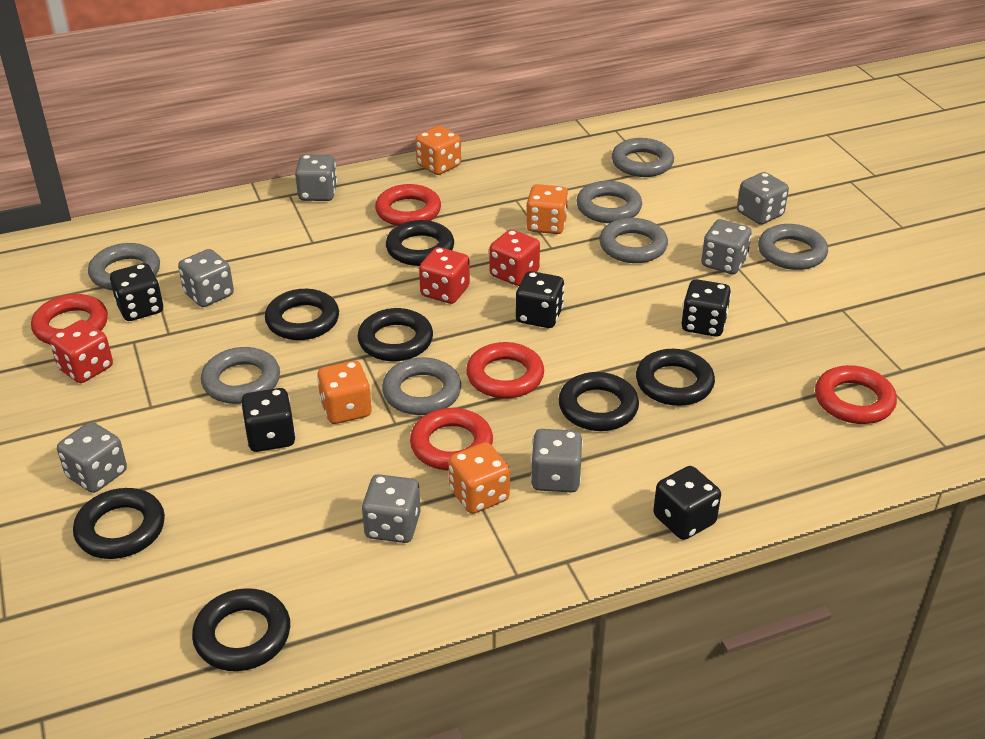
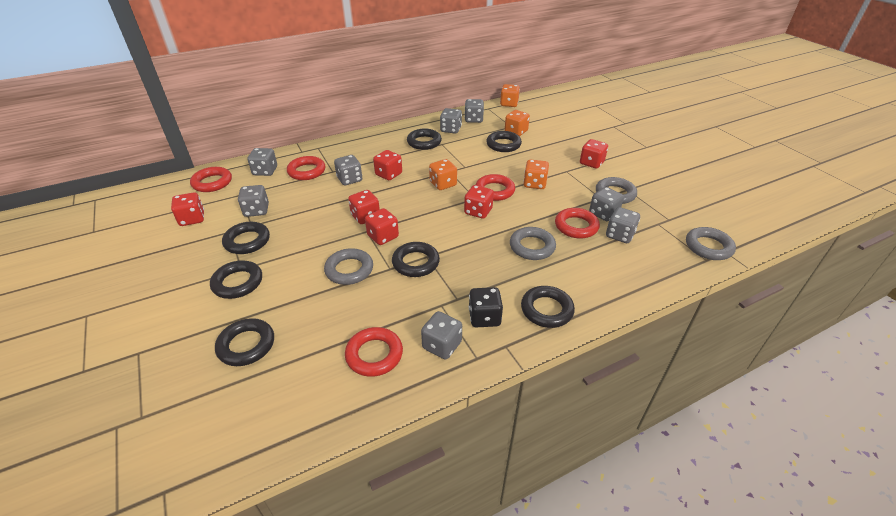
black dice: [110,263,163,321] [241,388,296,452] [516,271,564,328] [653,466,721,540] [681,279,731,337] = 5 -> [469,287,503,327] = 1
grey dice: [57,422,127,493] [178,249,234,307] [295,155,337,201] [362,474,421,543] [531,429,583,492] [701,219,752,274] [737,172,789,225] = 7 -> [238,185,269,217] [247,148,277,176] [334,155,362,185] [421,311,462,360] [440,108,462,134] [465,99,484,123] [589,187,624,221] [606,207,640,243] = 8
grey ring: [88,243,160,290] [201,347,280,404] [382,357,461,415] [576,181,642,223] [599,218,668,263] [612,138,674,177] [758,224,828,270] = 7 -> [324,248,373,285] [510,227,556,260] [596,177,637,204] [686,227,736,260] = 4
red dice: [50,320,113,383] [419,247,470,304] [489,229,540,286] = 3 -> [171,192,204,226] [348,190,380,224] [365,208,399,245] [373,150,402,180] [464,185,494,219] [580,139,608,169] = 6

